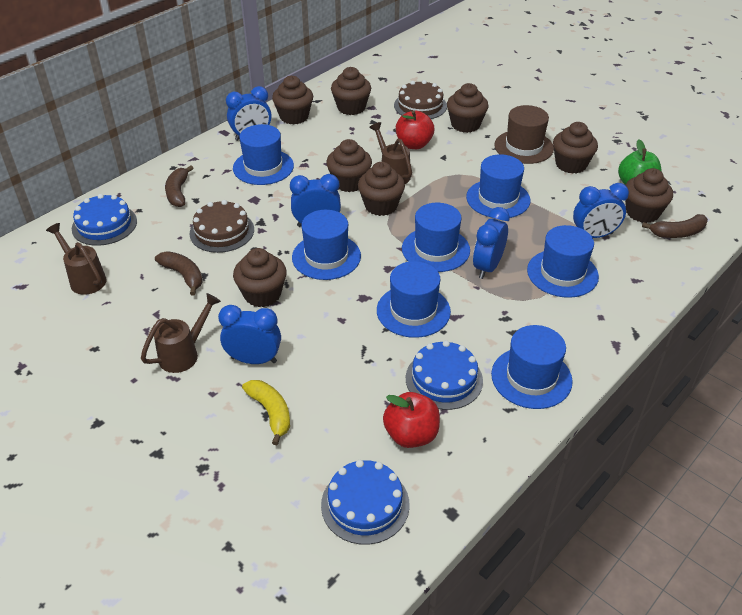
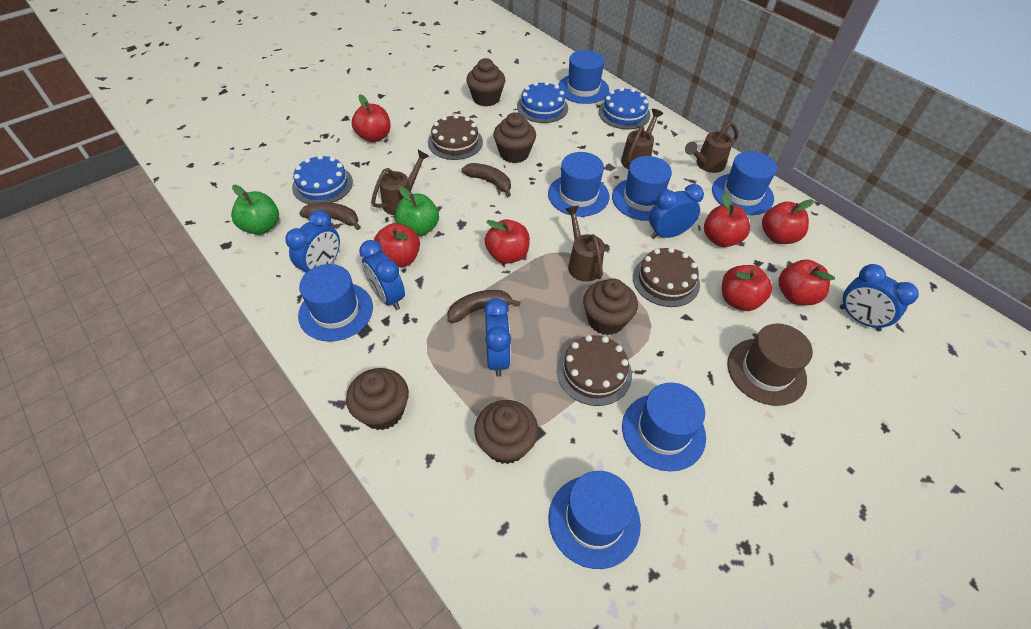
brown cake: [190,200,254,253] [394,80,447,119] = 2 -> [428,114,483,160] [557,335,632,406] [633,247,700,307] = 3
brown cupcake: [233,248,287,307] [272,76,313,124] [326,139,372,192] [331,67,371,115] [358,162,405,216] [447,83,489,133] [553,122,598,174] [625,168,673,223] = 8 -> [346,368,409,430] [466,58,505,107] [474,400,538,464] [493,112,536,163] [583,279,638,335] = 5
brown watering can: [46,223,107,295] [141,293,221,373] [369,122,412,184] = 3 -> [371,150,429,215] [565,206,605,282] [621,109,663,170] [685,122,738,173] = 4
green apple: [618,139,662,185] = 1 -> [231,185,279,235] [395,186,439,237] = 2
red apple: [383,392,440,448] [396,110,435,149] = 2 -> [352,94,391,142] [374,223,420,267] [485,219,530,264] [704,193,750,247] [722,265,772,311] [762,199,814,244] [779,260,835,305] = 7
yellow banana: [242,380,290,445] = 1 -> none = 0

